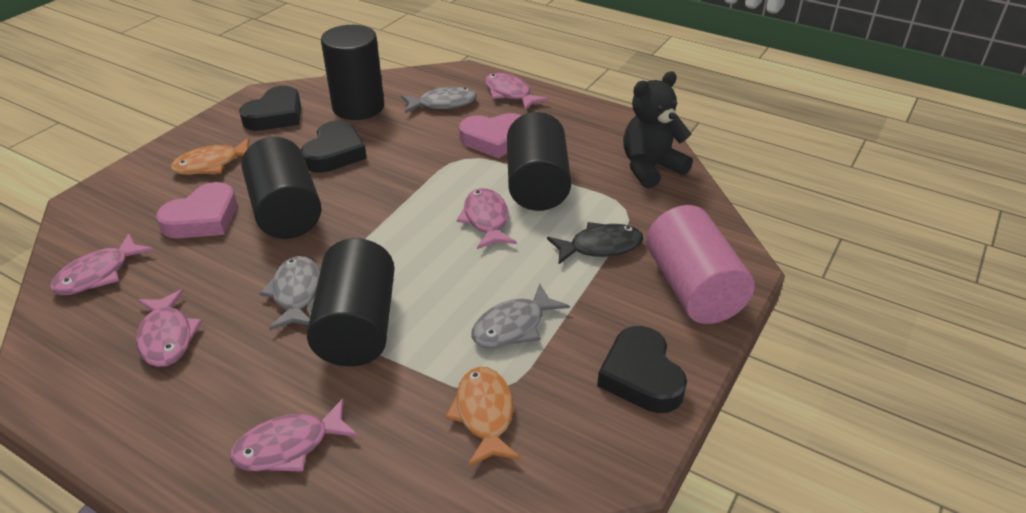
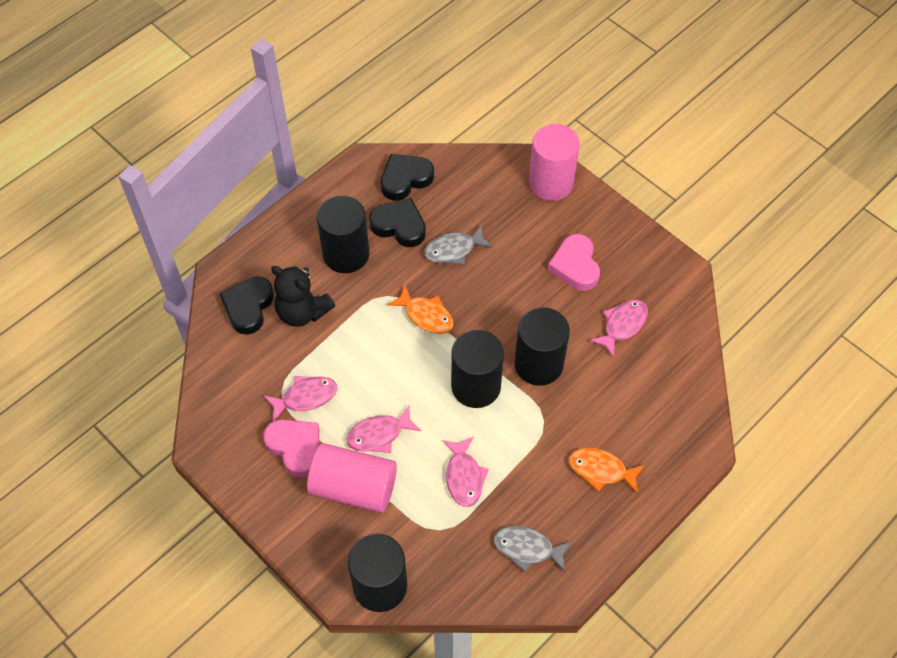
black fish: [547,222,643,265] = 1 -> none = 0
grey fish: [260,256,320,330] [401,86,477,113] [472,284,569,348] = 3 -> [424,225,493,265] [494,526,572,572] = 2
pink cylinder: [646,205,755,324] = 1 -> [307,443,397,513] [529,124,580,201] = 2
pink fish: [50,233,154,295] [136,289,202,367] [230,398,359,472] [457,188,517,249] [485,73,549,110] = 5 -> [264,376,337,421] [346,406,421,453] [442,436,489,507] [589,300,648,358] = 4

